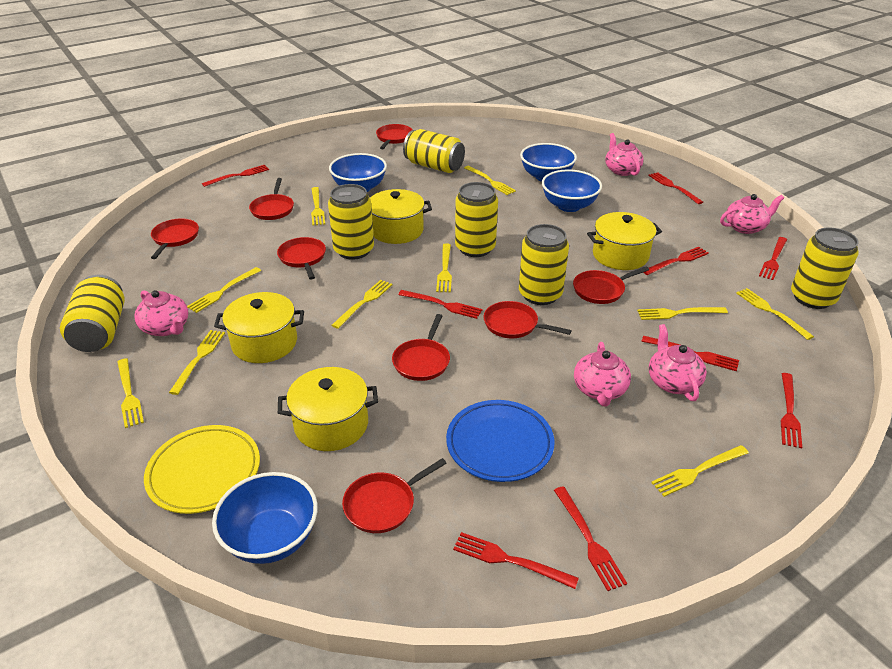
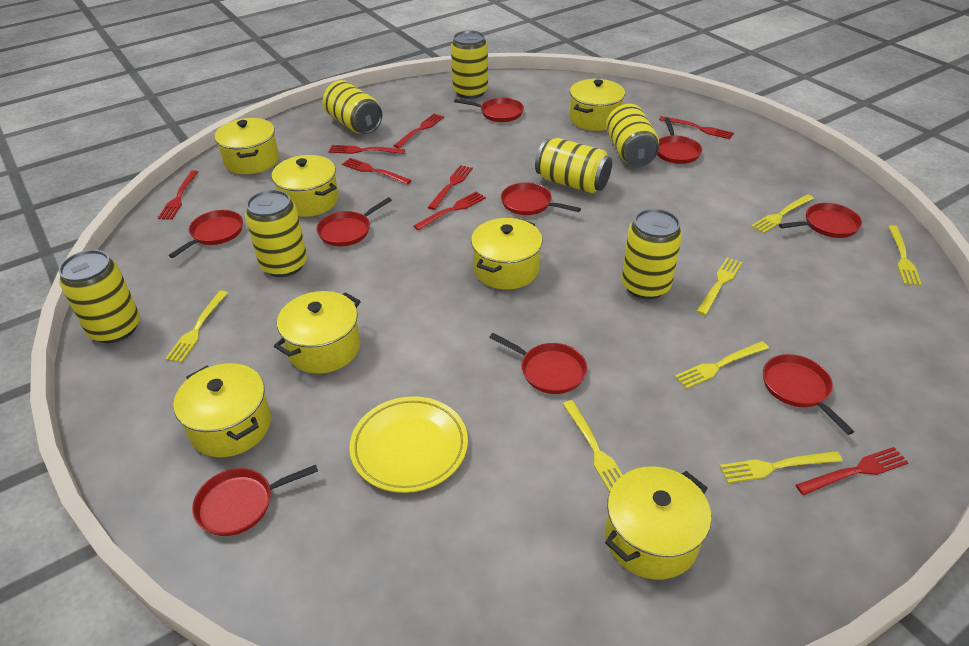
blue bowl: [212,472,318,564] [329,153,387,192] [520,143,577,182] [542,169,602,212] = 4 -> none = 0
blue plate: [446,400,554,482] = 1 -> none = 0
pink teapot: [134,290,188,336] [574,342,631,407] [605,133,644,176] [649,324,707,401] [720,194,784,234] = 5 -> none = 0
red fork: [202,165,269,187] [398,290,482,319] [453,532,579,589] [554,486,627,591] [641,336,739,371] [643,247,709,275] [648,172,703,204] [759,237,787,280] [781,373,802,448] = 9 -> [158,170,198,220] [328,145,405,154] [342,158,412,184] [393,114,444,148] [413,191,486,230] [428,165,473,210] [659,116,734,139] [796,447,909,495] = 8
red pan: [151,219,199,259] [249,178,294,220] [277,237,326,280] [342,458,447,533] [376,124,413,149] [392,314,450,381] [484,301,572,338] [573,266,649,304] = 8 -> [168,210,243,258] [192,465,318,536] [317,197,392,246] [454,97,524,122] [489,333,587,394] [501,182,581,215] [657,118,702,164] [763,354,854,435] [779,203,862,238] = 9
yellow can: [60,274,125,352] [328,184,374,260] [403,129,465,173] [455,182,498,257] [519,224,569,305] [791,227,859,309] = 6 -> [59,250,140,343] [245,190,307,277] [323,80,382,134] [451,30,488,99] [535,138,612,193] [606,104,659,167] [622,209,682,299] = 7
yellow fork: [117,358,144,428] [169,330,225,395] [187,267,261,313] [311,187,325,226] [331,280,392,329] [436,243,452,292] [464,166,516,195] [637,307,728,320] [651,445,749,497] [736,288,814,340] = 10 -> [165,291,228,363] [563,400,623,492] [674,341,769,389] [696,257,743,315] [720,451,843,483] [751,194,814,234] [888,225,922,286] = 7
yellow pot: [214,292,304,363] [278,367,378,451] [370,189,432,244] [587,212,662,270] = 4 -> [173,363,271,457] [215,118,279,174] [272,155,339,217] [274,291,361,374] [471,218,543,290] [570,79,625,131] [605,466,711,580] = 7

